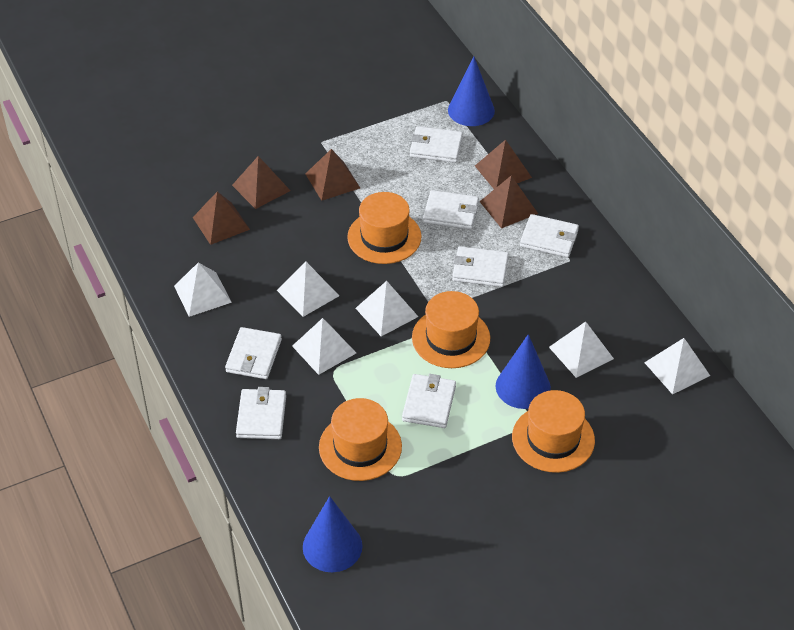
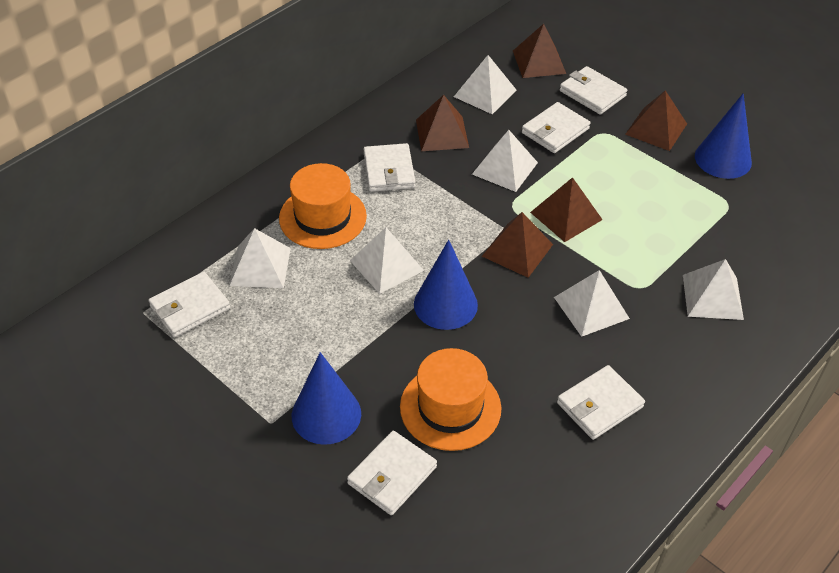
orange hat: [319,398,402,481] [347,192,422,264] [412,291,490,368] [512,390,595,473] = 4 -> [279,163,367,249] [400,348,501,451] = 2
white wallet: [225,327,282,379] [236,387,286,439] [402,374,456,428] [410,126,463,163] [423,190,479,230] [452,246,509,287] [520,214,579,258] = 7 -> [148,272,230,337] [347,431,437,515] [364,143,415,192] [522,102,590,153] [557,365,645,440] [560,66,627,115] = 6

